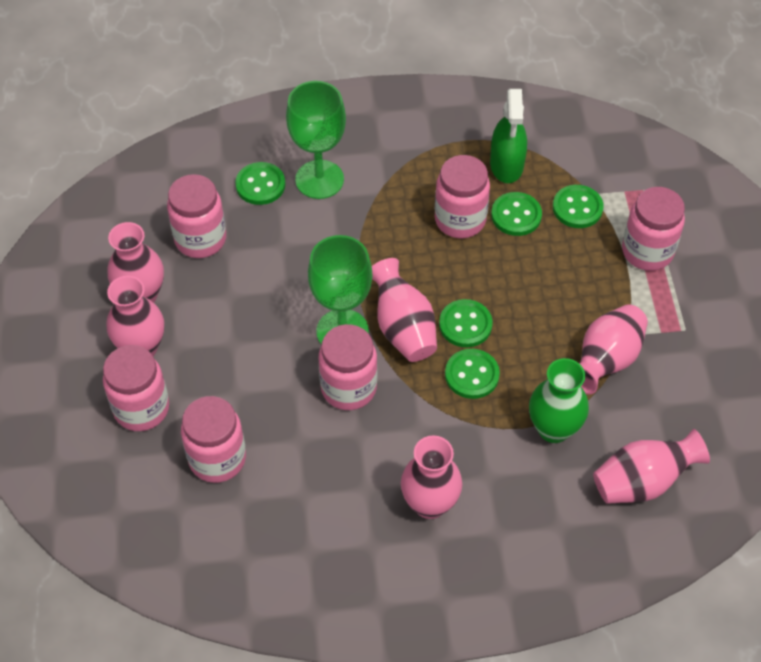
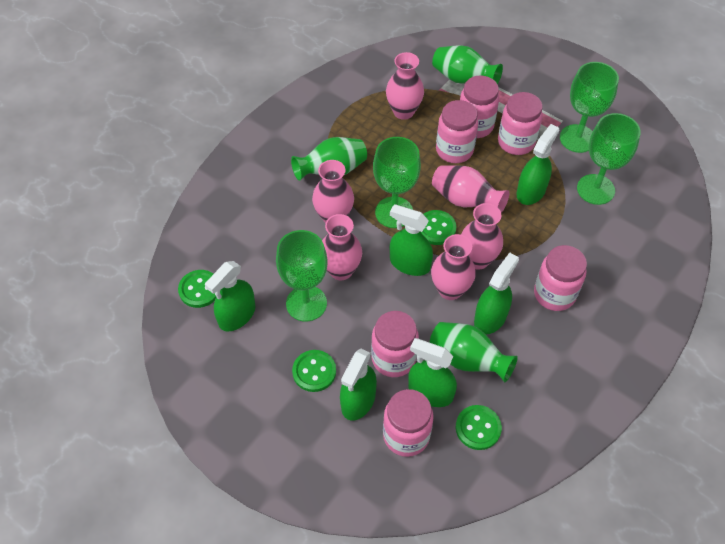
green button: [235,162,285,205] [439,299,493,347] [445,349,500,399] [491,192,542,236] [553,185,604,228] = 5 -> [178,270,216,308] [292,350,336,392] [421,210,456,245] [456,405,502,450] = 4
green goblet: [286,81,346,199] [308,235,372,345] = 2 -> [276,230,328,322] [373,137,421,228] [560,62,619,153] [577,113,641,205] = 4
green spray bottle: [490,89,527,183] = 1 -> [205,261,255,332] [340,349,377,421] [390,204,433,276] [408,338,457,407] [474,253,519,335] [516,124,559,205] = 6
green vase: [529,358,589,443] = 1 -> [291,137,367,181] [430,322,518,382] [432,45,503,84] = 3

